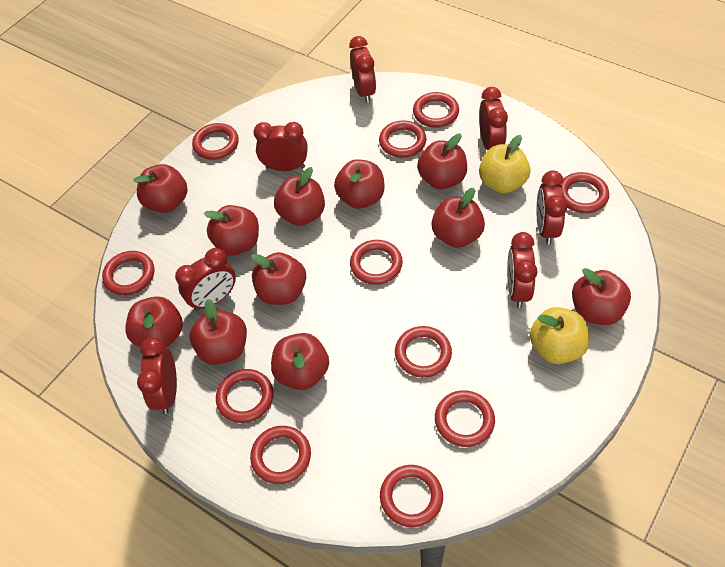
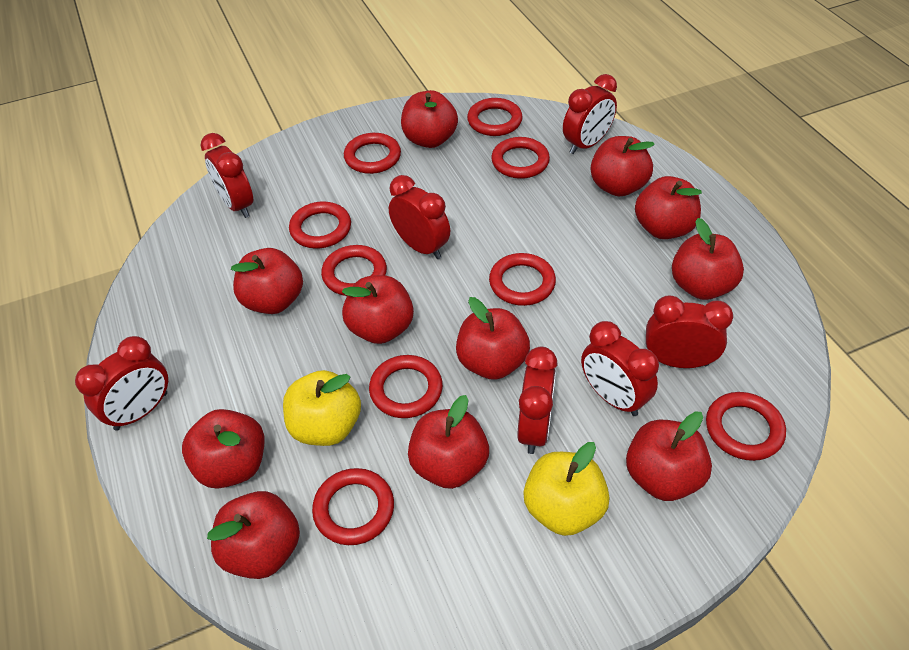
red ring: [102,251,154,296] [192,123,239,160] [216,369,274,423] [250,426,311,484] [350,240,403,285] [379,121,426,158] [380,465,443,527] [395,326,452,378] [413,92,459,128] [435,390,495,447] [561,172,609,213] = 11 -> [289,201,351,248] [312,468,394,545] [321,245,387,296] [344,133,401,174] [369,355,443,418] [467,98,523,136] [489,253,556,306] [491,137,550,179] [706,392,786,461] = 9

